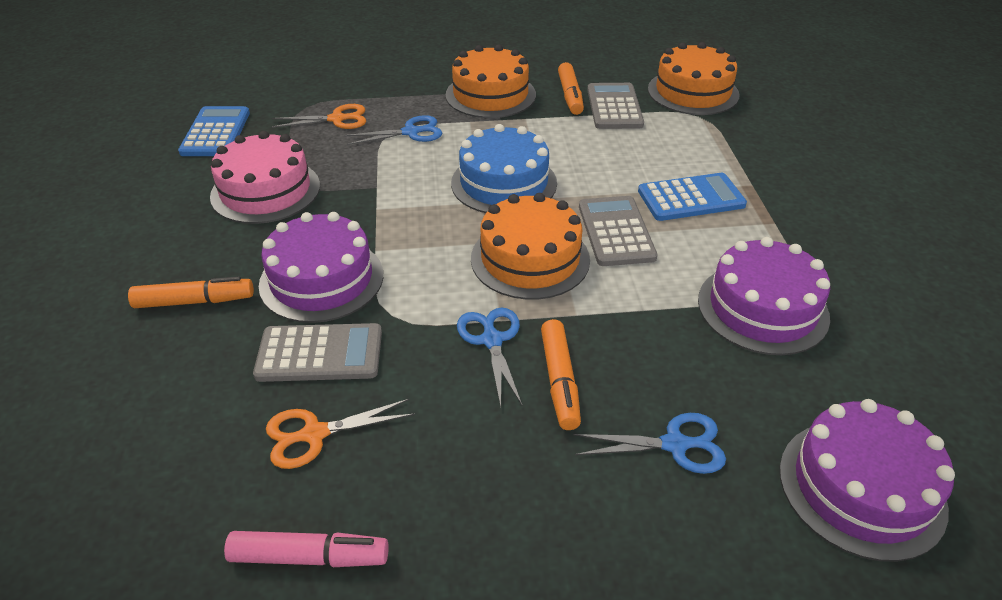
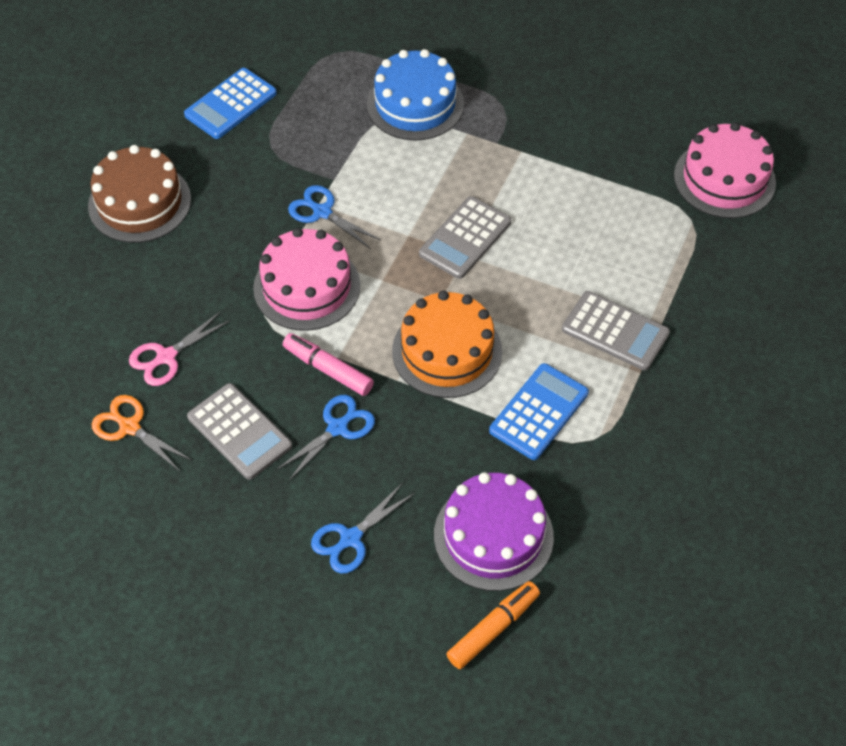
brown cake: none = 0 -> [88,145,191,243] = 1
orange cake: [445,44,536,118] [471,193,590,300] [648,42,740,115] = 3 -> [392,291,502,398] = 1
orange marker: [128,276,254,308] [541,319,581,430] [558,62,584,115] = 3 -> [446,581,540,669] = 1
orange scissors: [266,399,415,469] [272,104,366,129] = 2 -> [91,395,192,471] = 1
pink cake: [210,131,320,224] = 1 -> [253,228,360,331] [674,122,776,218] = 2
pink scissors: none = 0 -> [129,311,230,386] = 1
purple cake: [259,212,383,323] [698,237,830,355] [780,399,955,562] = 3 -> [434,472,554,591] = 1

